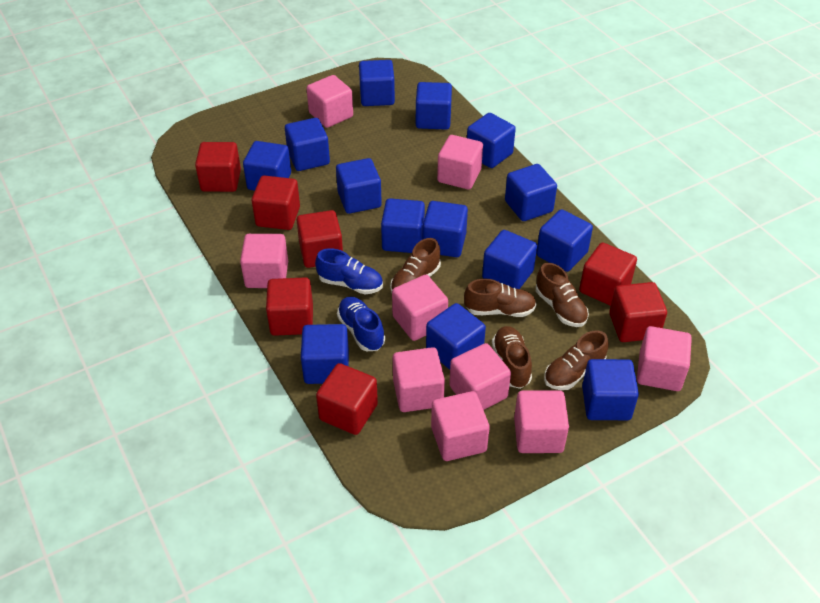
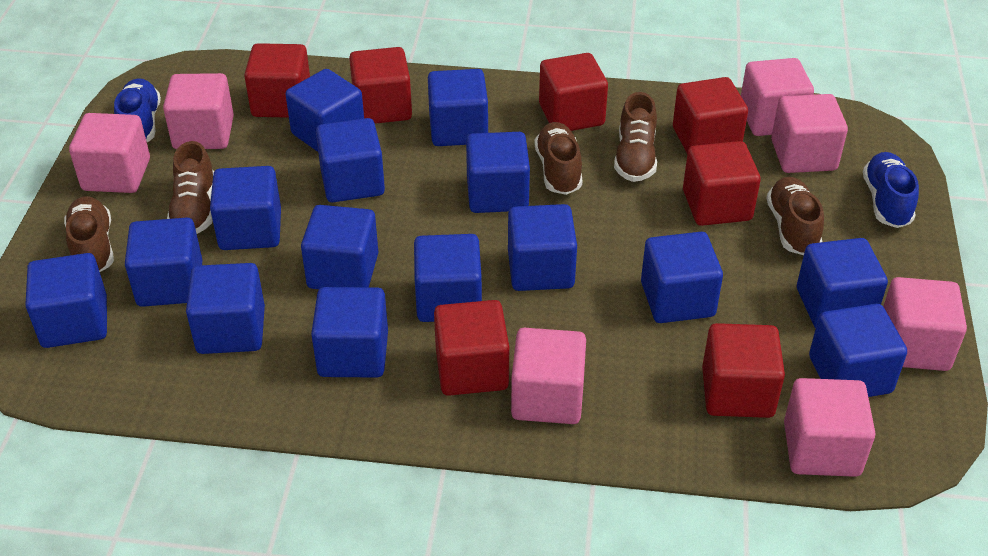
blue cube: [243,141,291,191] [285,118,330,171] [301,324,349,384] [336,158,382,214] [359,60,395,106] [381,198,425,253] [416,82,452,130] [422,201,468,257] [426,303,486,370] [467,113,516,168] [482,230,537,289] [505,164,557,221] [536,209,593,272] [582,359,639,420] = 14 -> [25,253,107,348] [125,218,202,307] [186,263,265,354] [210,166,281,250] [286,69,364,152] [301,205,379,289] [311,287,388,378] [316,118,385,202] [414,234,482,322] [428,69,488,146] [466,132,530,213] [508,204,577,291] [641,232,723,323] [797,238,888,328] [809,304,907,397] = 15
pink cube: [240,234,288,288] [306,75,353,128] [392,275,448,341] [393,347,445,412] [431,391,490,461] [437,135,483,189] [449,343,511,410] [514,390,569,453] [637,326,692,391] = 9 -> [69,113,150,193] [163,73,234,149] [511,328,586,424] [741,58,814,136] [771,94,848,173] [784,378,875,477] [883,277,967,371] = 7

